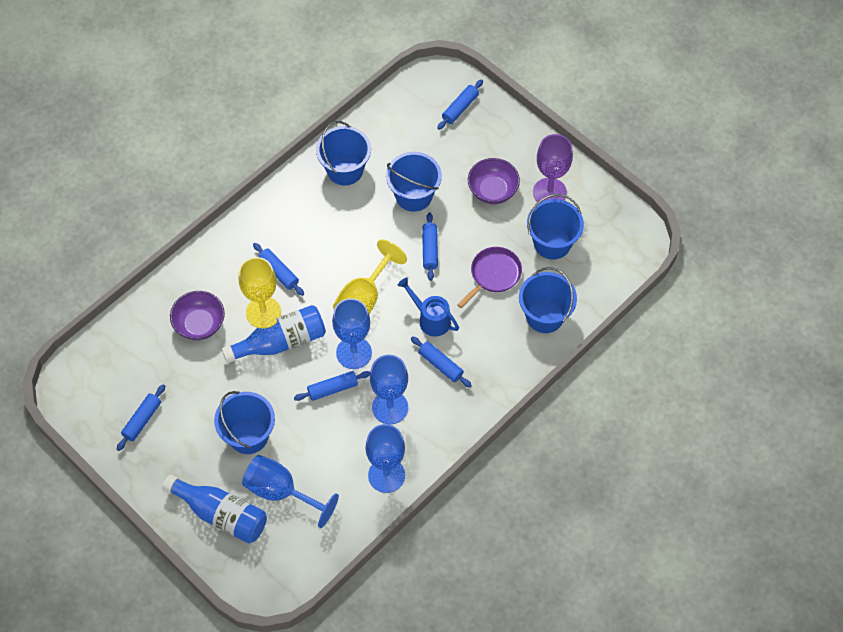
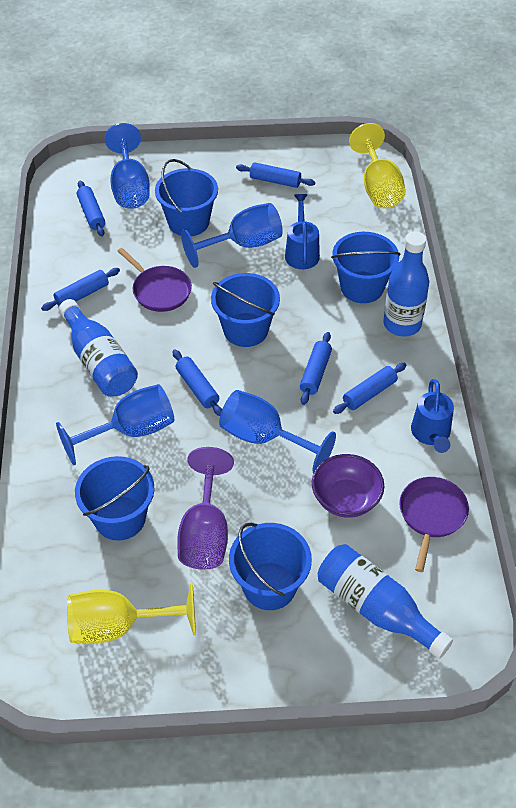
blue bottle: [162,474,267,543] [222,305,326,363] = 2 -> [59,299,138,397] [318,544,453,659] [383,231,429,337] = 3
blue watering can: [398,278,459,337] = 1 -> [285,194,320,269] [411,379,454,453] = 2
purple bowl: [170,291,225,340] [468,158,520,204] = 2 -> [312,454,385,518] = 1
purple pan: [457,247,522,308] = 1 -> [117,248,192,312] [399,477,469,572] = 2

